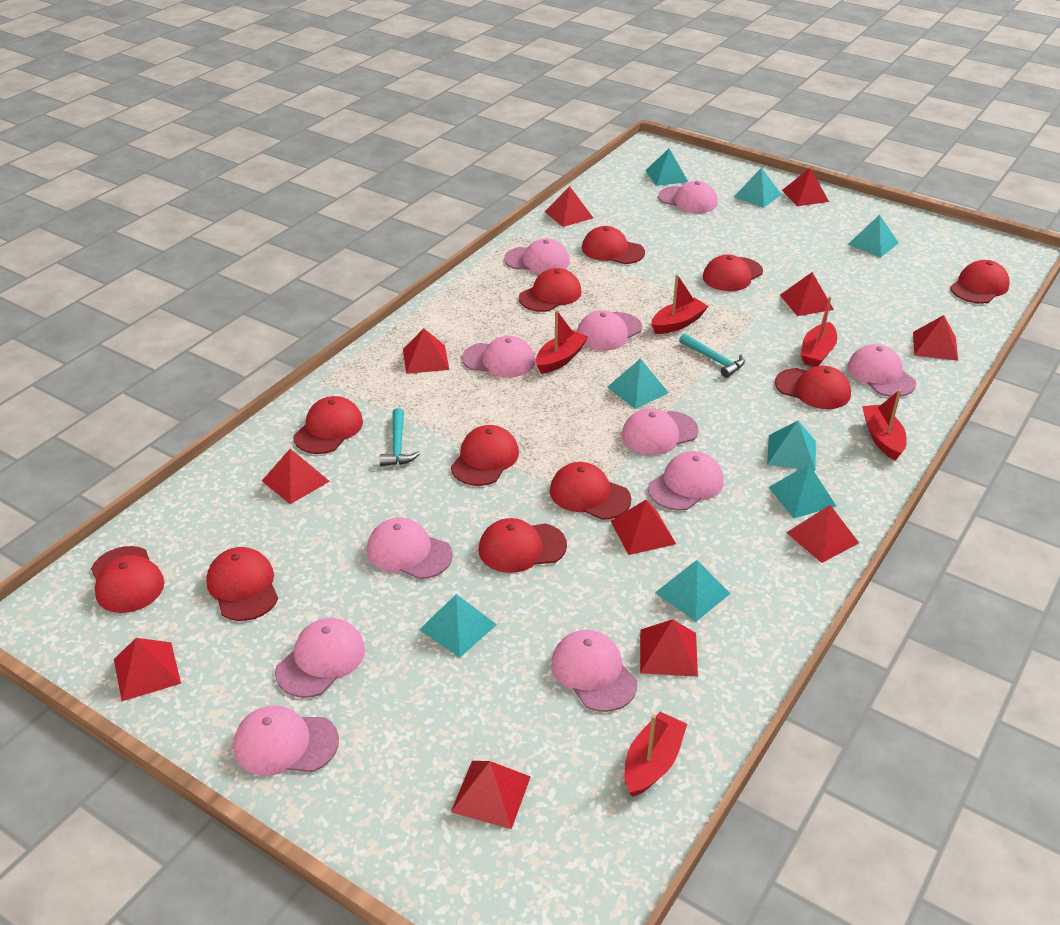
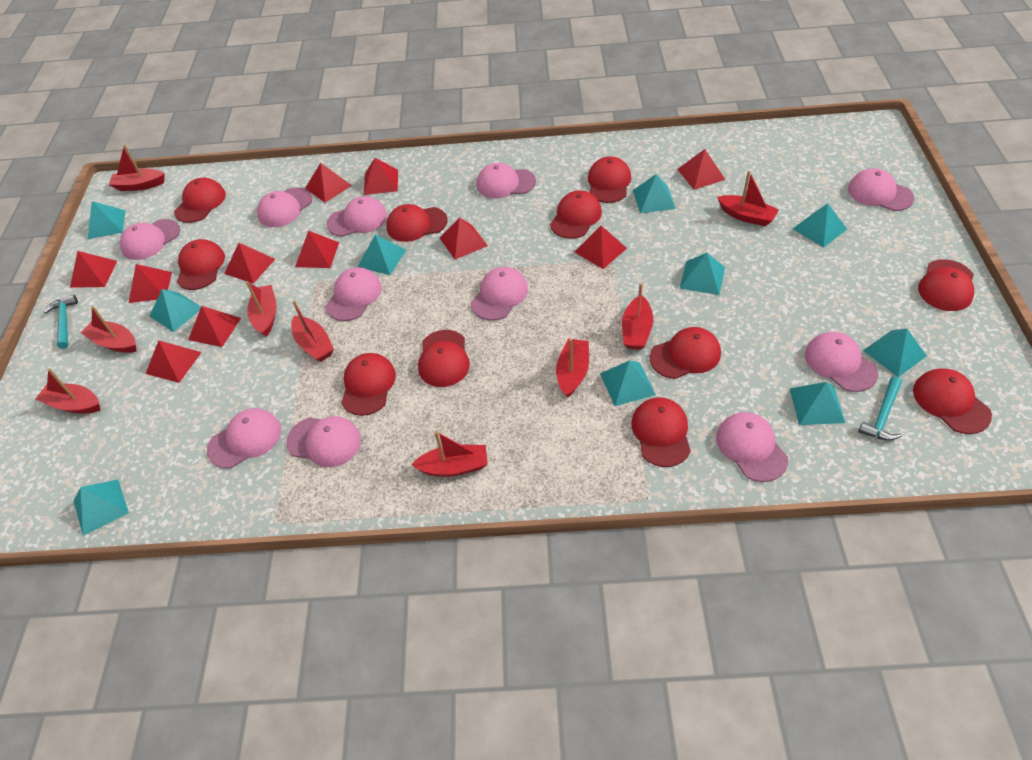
red boat: [536,310,588,374] [625,712,687,797] [651,274,708,334] [801,296,837,367] [862,389,907,460] = 5 -> [36,368,100,414] [81,306,137,353] [109,145,165,191] [246,281,276,337] [291,300,334,362] [411,431,488,477] [556,339,589,398] [622,283,653,350] [717,171,779,226] = 9
turquoise pyramid: [419,594,497,657] [607,358,669,409] [645,149,688,186] [655,560,731,622] [734,167,782,208] [767,421,816,471] [768,464,836,518] [847,214,898,257] = 8 -> [74,479,129,536] [88,201,126,239] [149,289,201,332] [358,234,406,275] [600,360,656,406] [633,174,676,214] [680,253,725,295] [789,382,845,425] [793,203,847,248] [863,329,927,377] = 10

